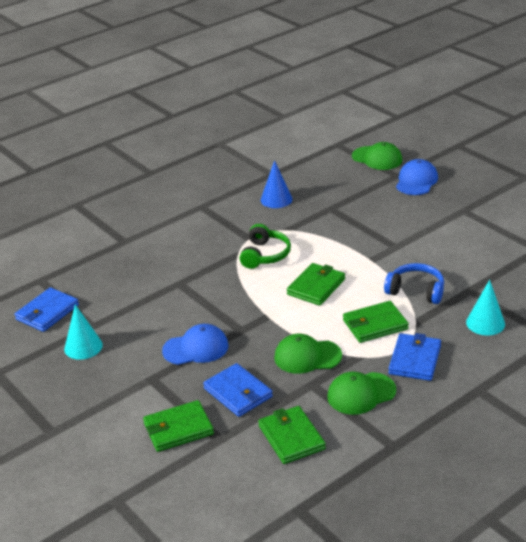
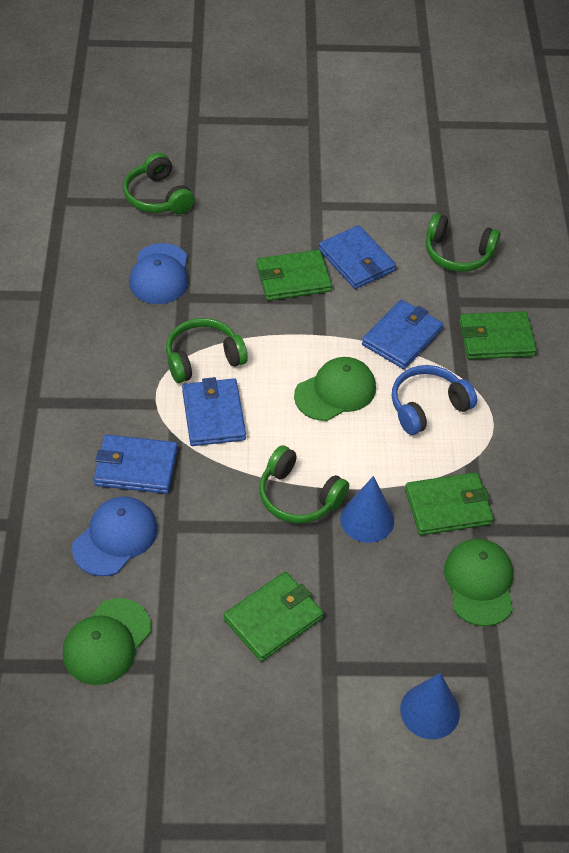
blue cone: [261,160,292,208] = 1 -> [340,476,394,543] [400,673,460,739] = 2
blue wallet: [14,287,79,332] [203,363,273,417] [389,333,441,381] = 3 -> [94,435,178,494] [182,377,246,446] [318,225,396,289] [362,300,443,369] = 4
green headphones: [240,224,291,269] = 1 -> [123,152,195,214] [166,318,248,383] [259,445,349,523] [426,213,501,272] = 4
turquoise cone: [64,304,103,360] [466,280,505,335] = 2 -> none = 0

